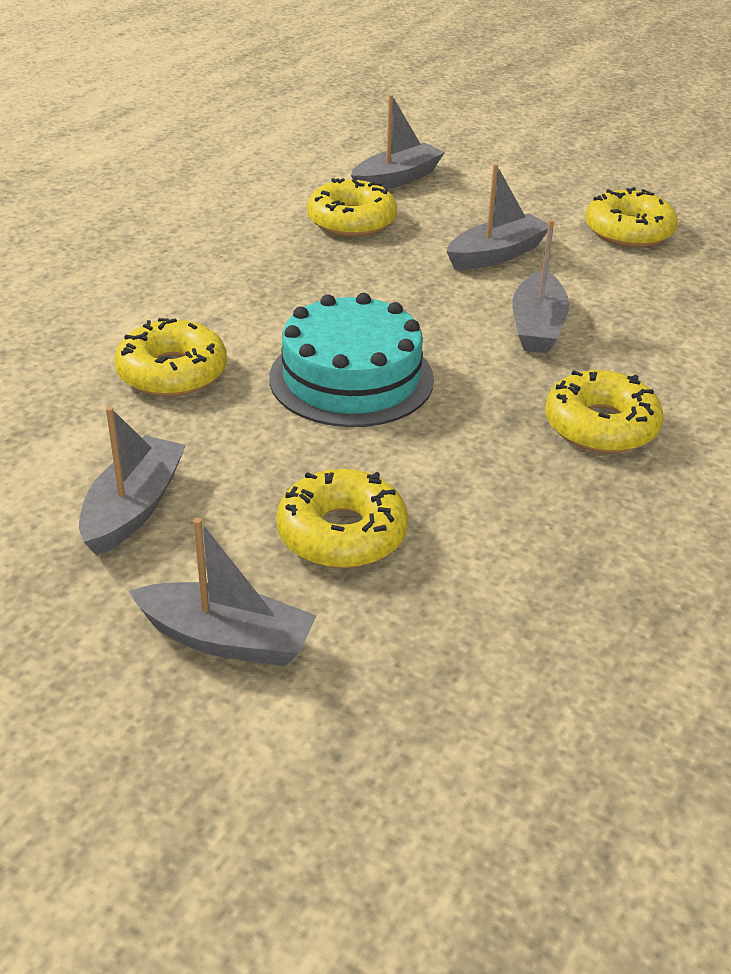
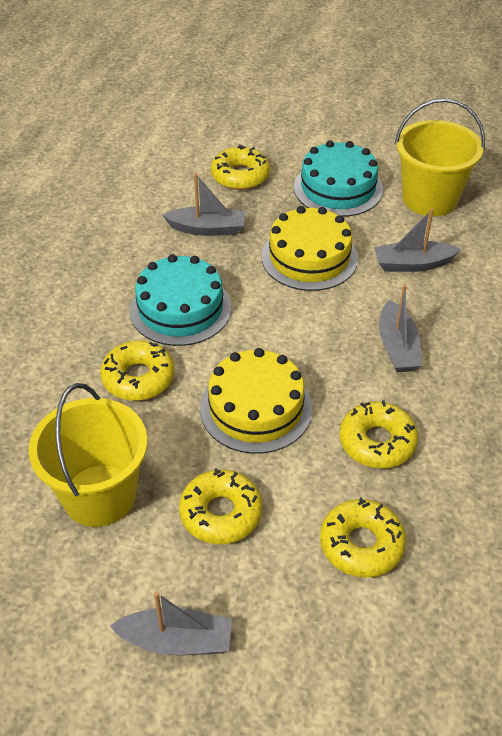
grey boat: [79,406,186,556] [129,518,317,666] [351,94,445,189] [446,164,548,270] [513,220,569,353] = 5 -> [110,591,232,655] [162,174,245,236] [374,209,461,272] [379,285,422,372] = 4
turquoise cake: [269,293,434,427] = 1 -> [129,254,231,346] [294,141,383,217] = 2
yellow bucket: none = 0 -> [29,383,148,527] [395,98,485,216] = 2
yellow cake: none = 0 -> [200,348,313,454] [261,206,358,291] = 2

